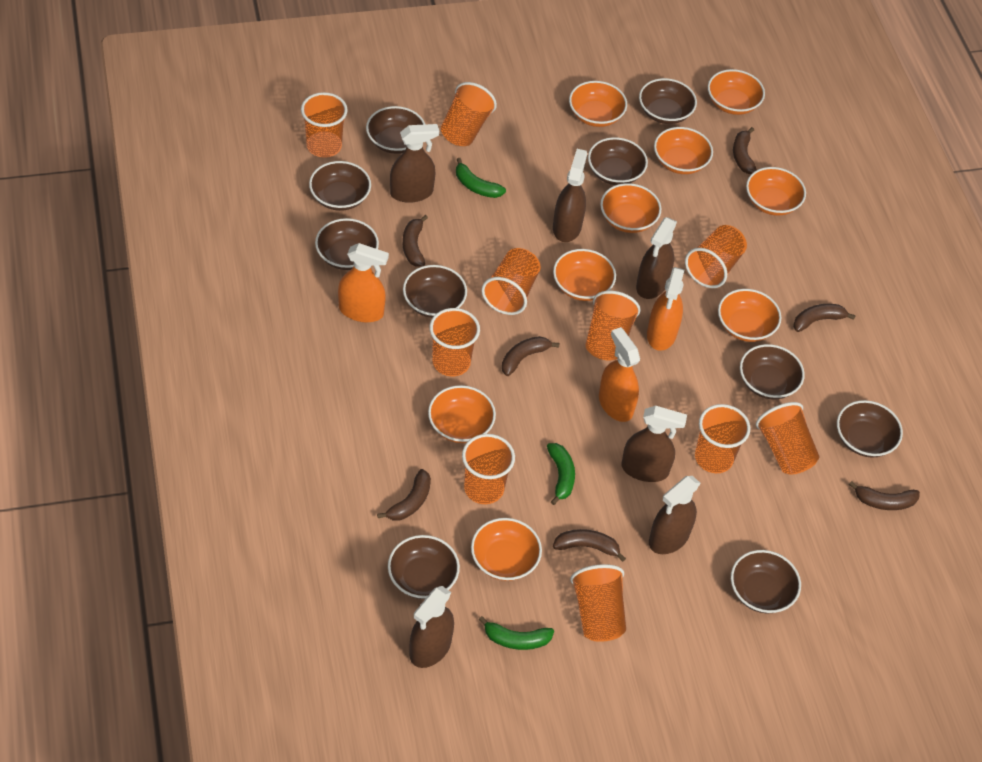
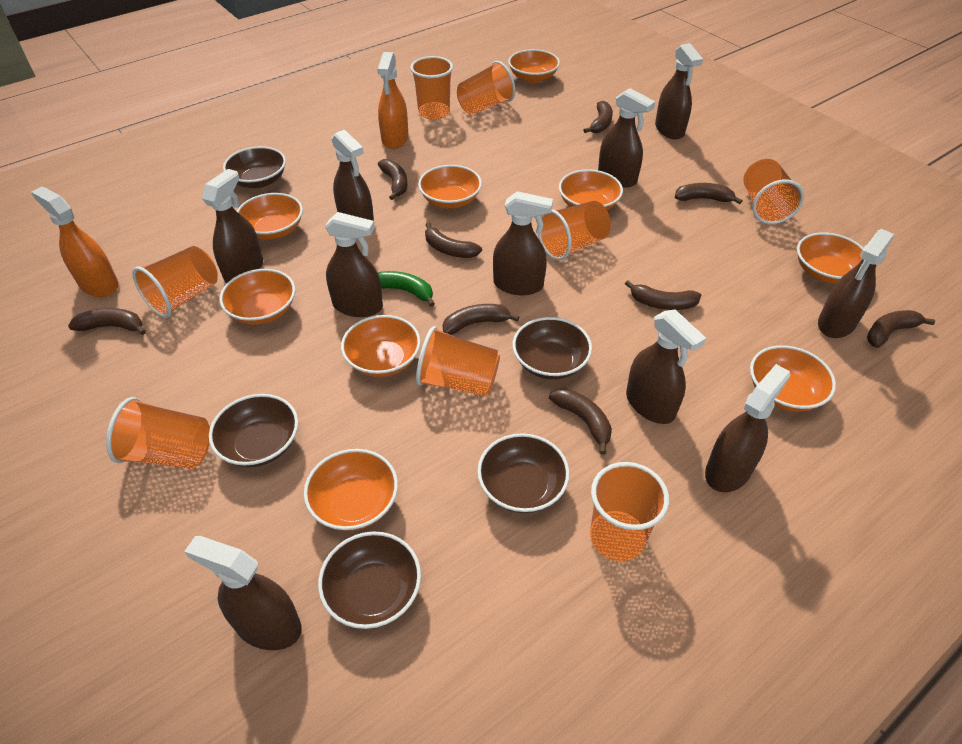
brown banana: [377,469,431,520] [403,215,428,267] [502,336,559,376] [553,529,626,562] [733,127,757,174] [793,304,856,332] [849,481,920,510] = 7 -> [68,308,146,335] [378,159,407,200] [425,222,482,258] [442,304,519,335] [549,388,612,455] [583,101,613,133] [625,280,701,310] [675,183,742,204] [867,310,935,348] = 9
brown bowl: [309,161,371,211] [315,218,379,270] [366,106,425,154] [388,535,460,599] [403,265,467,318] [588,137,648,185] [639,78,697,124] [731,550,801,613] [740,344,805,399] [837,400,903,458] = 10 -> [209,394,298,467] [223,146,286,188] [318,531,421,629] [477,433,569,513] [513,317,592,380] = 5
brown spray bottle: [390,124,439,203] [409,586,454,668] [553,149,587,242] [622,406,687,482] [636,217,677,299] [649,476,700,554] = 6 -> [184,536,302,650] [202,169,263,283] [325,212,383,317] [331,130,374,221] [493,191,553,295] [598,88,655,188] [626,309,706,424] [655,43,703,139] [705,364,790,492] [818,229,894,338] = 10
green banana: [456,158,506,198] [479,616,554,650] [547,443,575,505] = 3 -> [378,271,435,307] = 1
orange cup: [301,92,348,158] [429,308,480,376] [441,82,497,146] [462,434,515,504] [481,248,541,315] [570,564,626,642] [585,291,641,360] [685,225,747,288] [695,404,750,473] [756,402,819,475] = 10 -> [106,397,210,469] [132,246,218,318] [410,56,453,119] [416,326,500,396] [457,61,516,115] [537,201,611,261] [590,462,669,561] [743,159,804,224] = 8
orange spray bottle: [338,243,389,322] [599,327,640,422] [647,267,684,351] = 3 -> [31,187,119,297] [377,52,408,149] = 2

